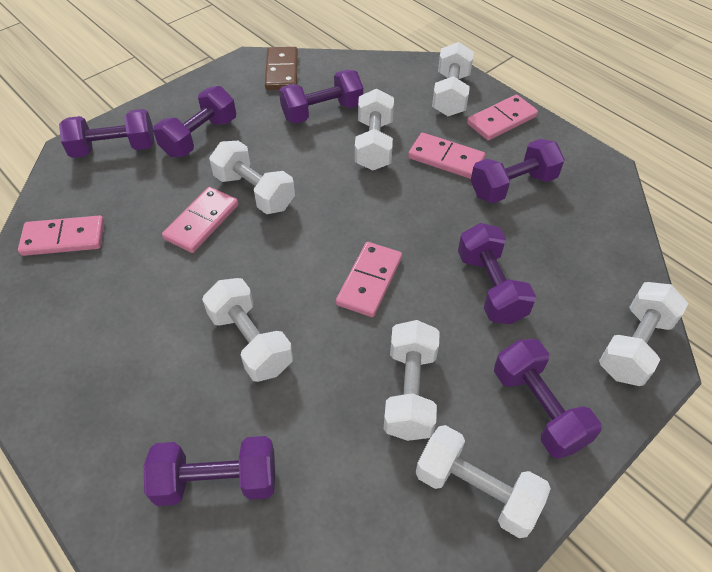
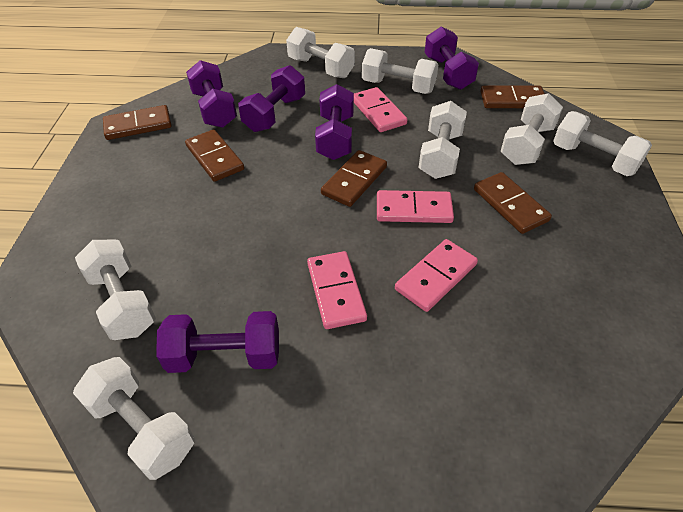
brown domino: [265,47,298,90] = 1 -> [103,105,171,140] [185,129,244,182] [321,150,387,207] [474,172,552,234] [480,86,545,108] = 5
pink domino: [18,215,104,256] [162,187,238,253] [336,242,402,317] [408,133,485,179] [467,95,538,141] = 5 -> [307,251,367,329] [354,87,408,132] [377,190,454,223] [395,239,478,312] = 4
purple dumbbell: [59,109,155,158] [144,436,275,506] [153,86,236,157] [279,70,363,123] [458,223,536,324] [471,139,565,203] [494,339,602,459] = 7 -> [156,311,279,373] [186,60,237,128] [238,65,305,132] [315,84,354,160] [425,26,479,90] = 5

